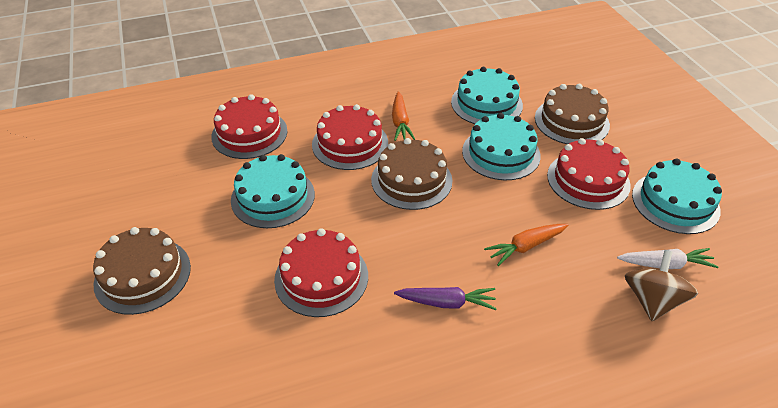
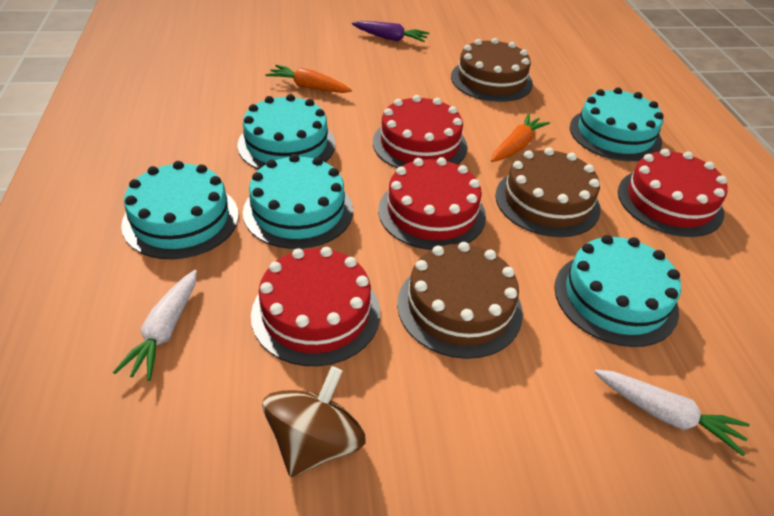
turquoise cake: [231,154,315,228] [451,67,523,124] [462,113,541,180] [632,159,722,234] = 4 -> [121,161,239,259] [237,94,335,170] [243,154,353,249] [554,235,681,347] [570,87,664,161] = 5
white carrot: [617,248,719,269] = 1 -> [113,270,197,381] [594,370,750,456] = 2

